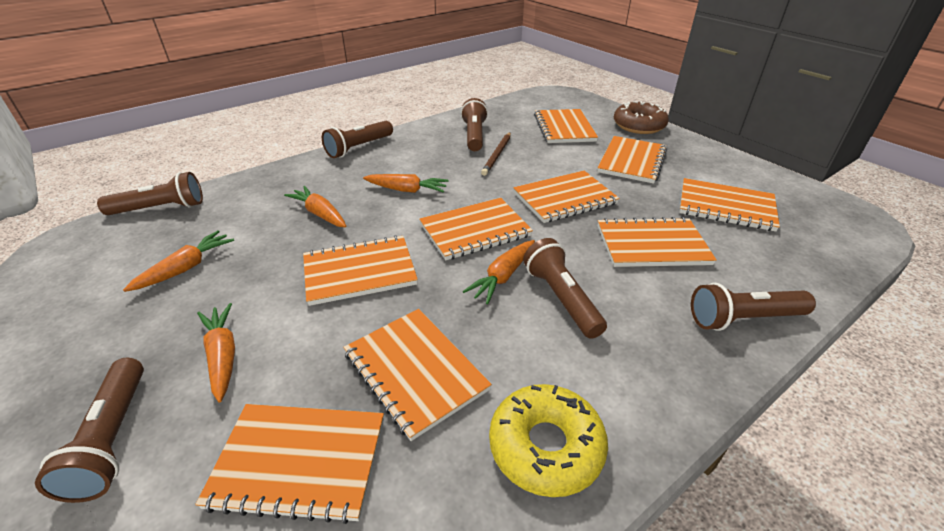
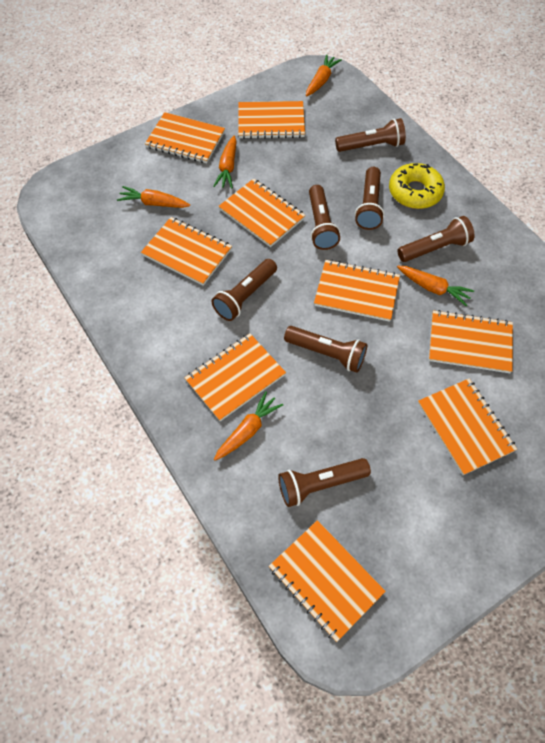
brown donut: [614,101,669,134] = 1 -> none = 0
brown flashlight: [35,358,144,503] [97,172,203,215] [322,121,393,158] [461,98,488,151] [523,238,607,339] [691,283,816,331] = 6 -> [211,259,277,321] [278,458,371,507] [284,326,367,373] [309,185,340,250] [335,118,406,152] [355,167,384,230] [398,216,474,262] = 7
brown pencil: [481,132,511,176] = 1 -> none = 0

